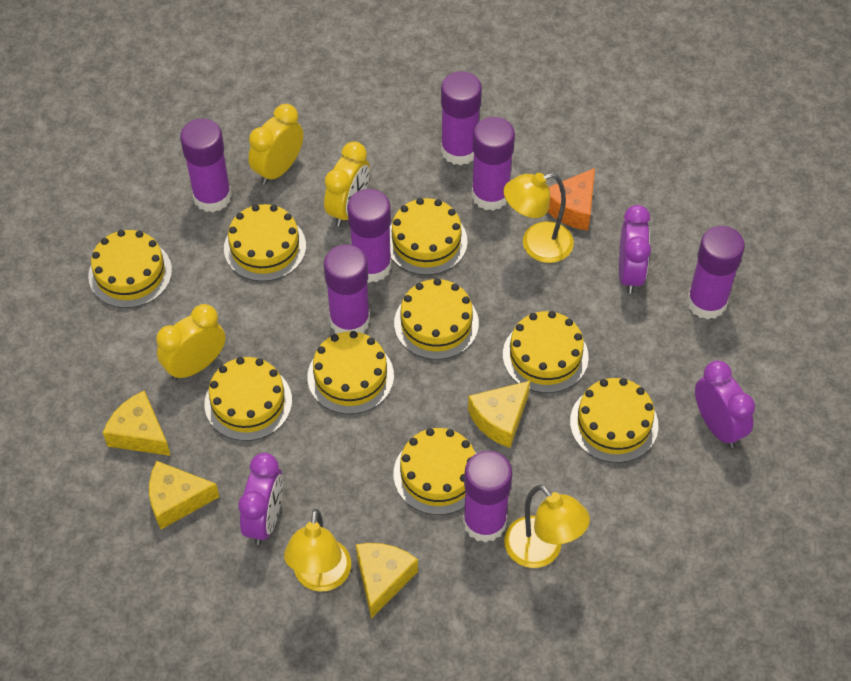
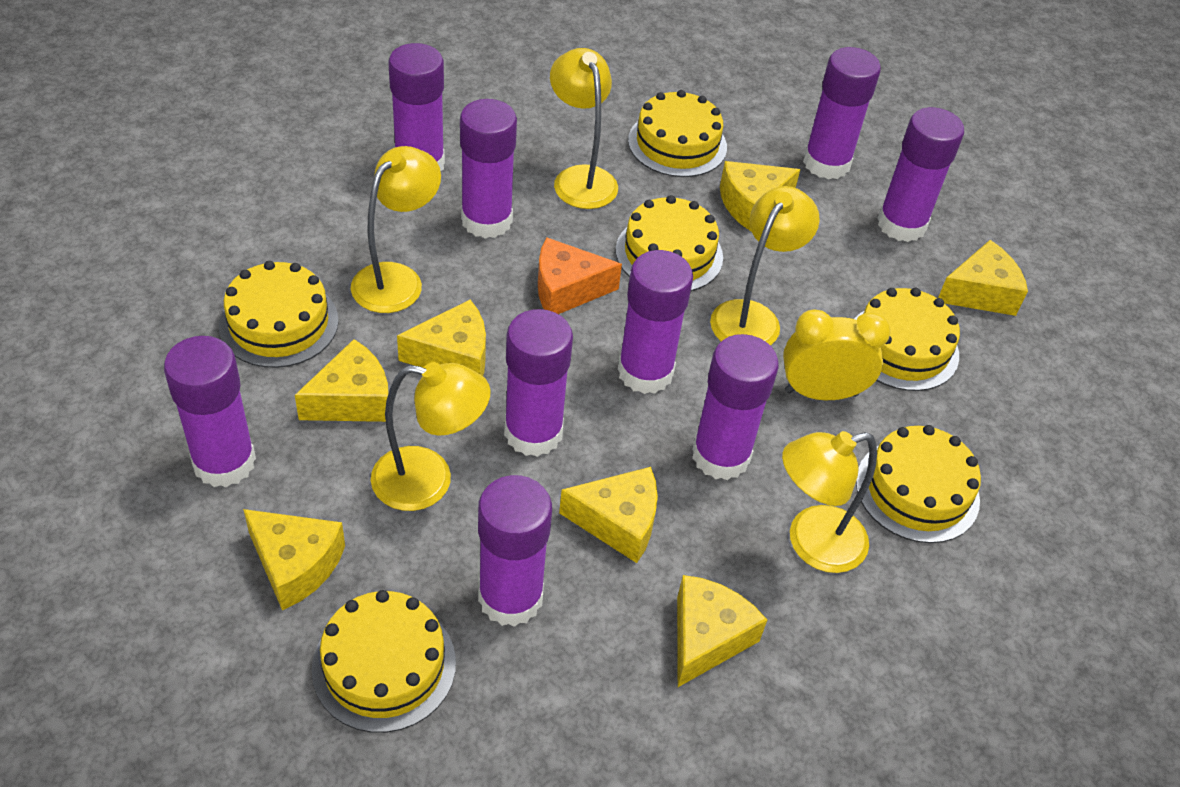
purple clock: [238,453,283,545] [619,205,651,294] [695,361,755,448] = 3 -> none = 0
purple glue stick: [180,118,232,212] [324,245,370,334] [347,189,392,283] [441,71,482,165] [463,451,512,543] [472,117,515,211] [687,226,745,320] = 7 -> [164,336,256,487] [388,43,445,171] [460,99,517,239] [478,475,552,627] [504,309,573,457] [618,250,693,394] [692,334,779,480] [803,47,881,180] [877,107,964,242] = 9
yellow cake: [88,230,172,308] [204,357,292,441] [224,204,306,281] [307,331,394,414] [390,198,468,275] [394,278,479,360] [394,428,476,515] [503,311,589,393] [570,378,659,463] = 9 -> [219,261,339,368] [311,590,456,733] [616,195,723,291] [628,90,727,177] [854,288,960,391] [856,425,981,543] = 6
yellow cheese: [103,390,171,456] [149,461,219,529] [356,543,418,619] [468,381,530,448] = 4 -> [243,509,345,610] [295,339,389,422] [397,300,486,376] [559,467,658,563] [677,575,767,687] [720,161,800,232] [938,240,1028,316] = 7
yellow clock: [156,304,225,381] [248,104,304,185] [324,141,370,227] = 3 -> [783,309,890,400] = 1
yellow lamp: [284,509,351,592] [504,173,574,263] [504,485,590,568] = 3 -> [351,146,441,313] [371,362,491,511] [550,48,618,209] [710,186,820,346] [782,431,877,573] = 5

